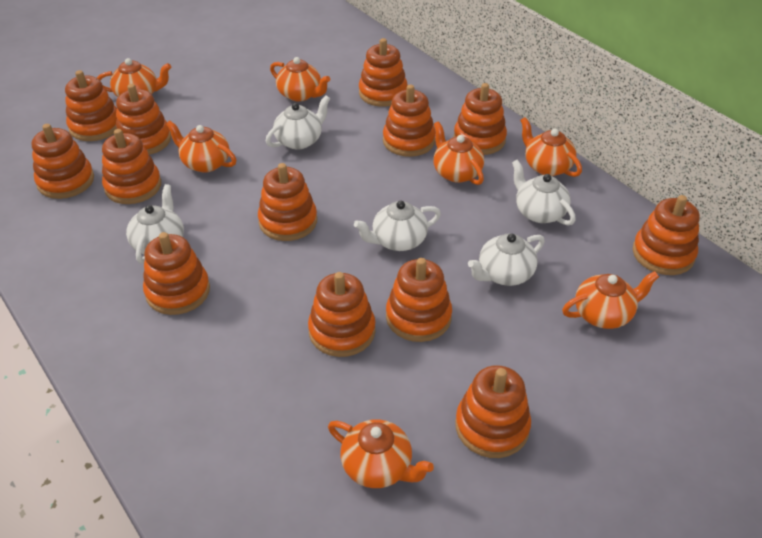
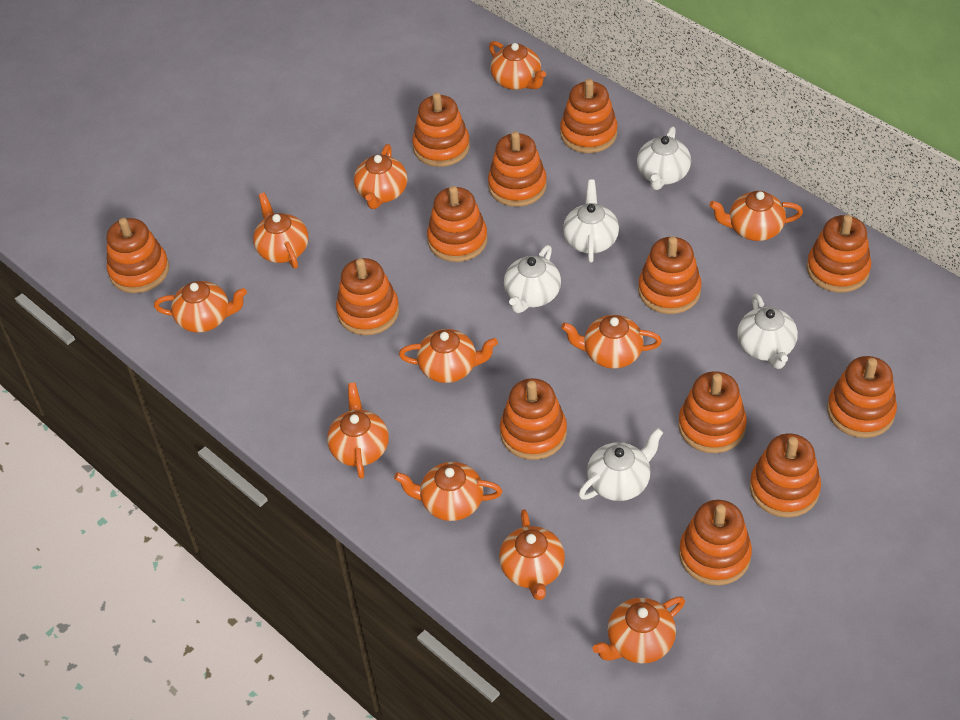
orange teapot: [97,58,171,97] [166,120,237,172] [270,57,330,101] [328,419,434,488] [433,121,484,185] [520,117,582,177] [562,271,659,329] = 7 -> [154,281,247,333] [253,193,309,269] [327,382,389,479] [354,144,408,209] [394,462,502,521] [399,329,498,383] [489,41,546,90] [499,509,565,600] [561,315,662,369] [593,596,685,663] [709,191,803,241] = 11

